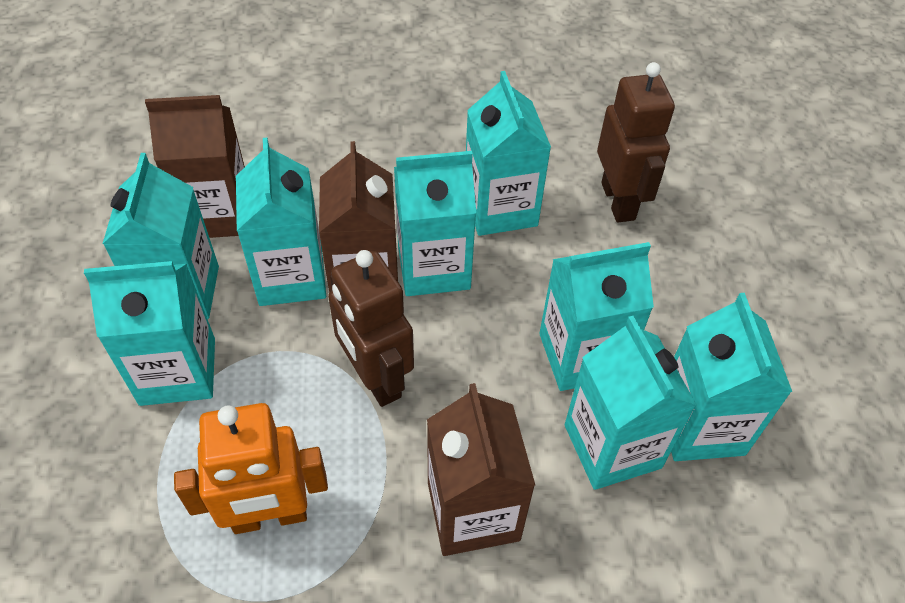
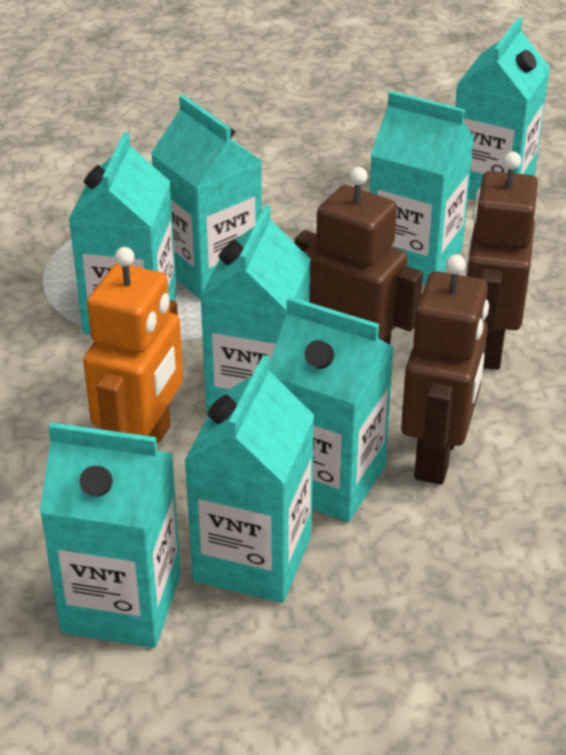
brown carton: [145,95,245,238] [319,141,398,293] [427,383,535,556] = 3 -> none = 0
brown robot: [328,250,414,407] [597,62,675,222] = 2 -> [295,167,423,344] [401,254,489,485] [465,152,538,370] = 3

